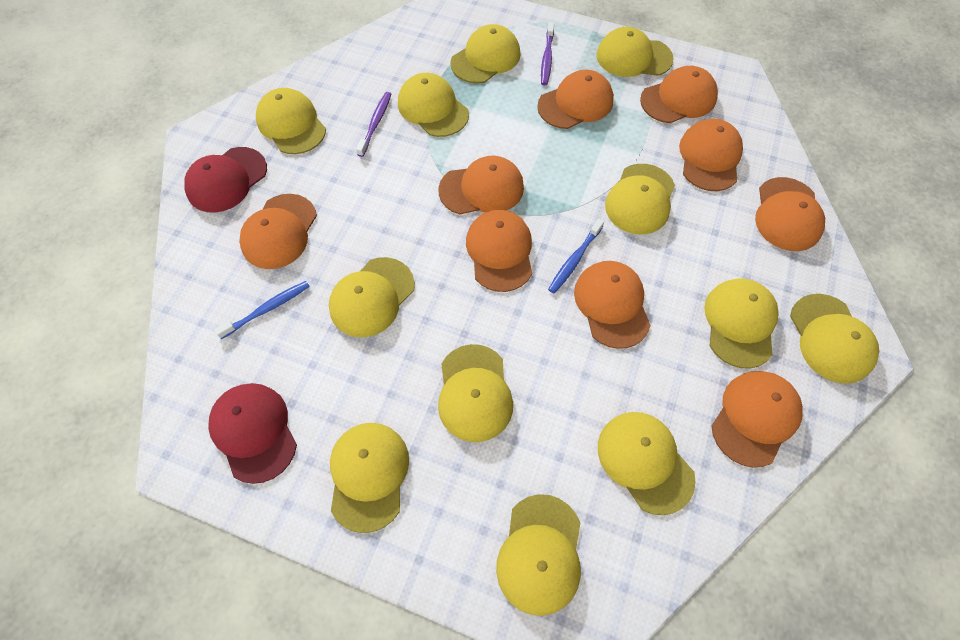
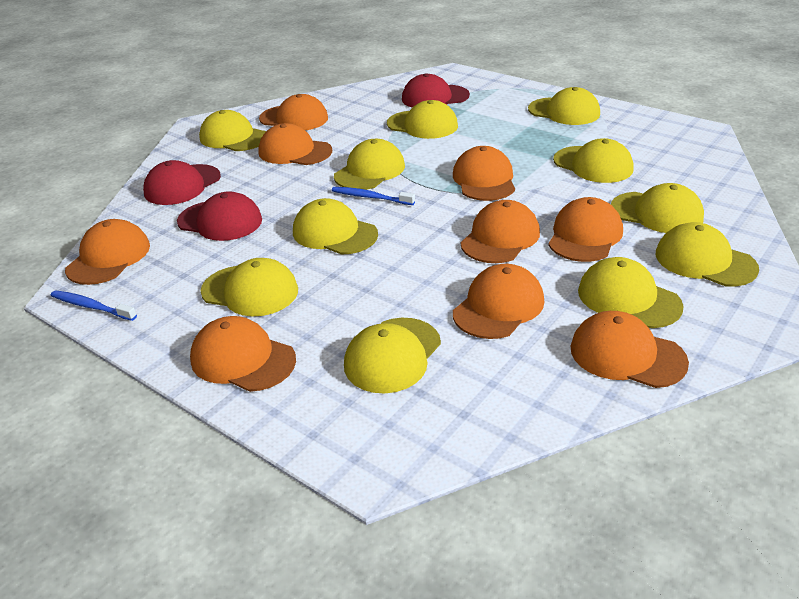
purple toothbrush: [356,92,391,157] [541,22,554,85] = 2 -> none = 0
red cap: [184,147,267,213] [208,383,297,484] = 2 -> [143,160,221,205] [177,191,262,241] [402,73,470,107] = 3
yellow cap: [256,88,326,154] [329,257,415,337] [330,423,409,533] [398,73,469,137] [438,344,513,442] [450,24,521,84] [496,494,581,616] [596,27,674,77] [598,412,696,515] [605,164,675,234] [704,278,778,369] [790,294,879,384] = 12 -> [199,110,266,151] [201,258,298,316] [293,198,378,255] [334,139,405,190] [344,318,441,393] [387,100,458,139] [528,87,600,125] [553,138,634,183] [578,257,683,328] [611,183,704,233] [656,222,759,287] = 11

